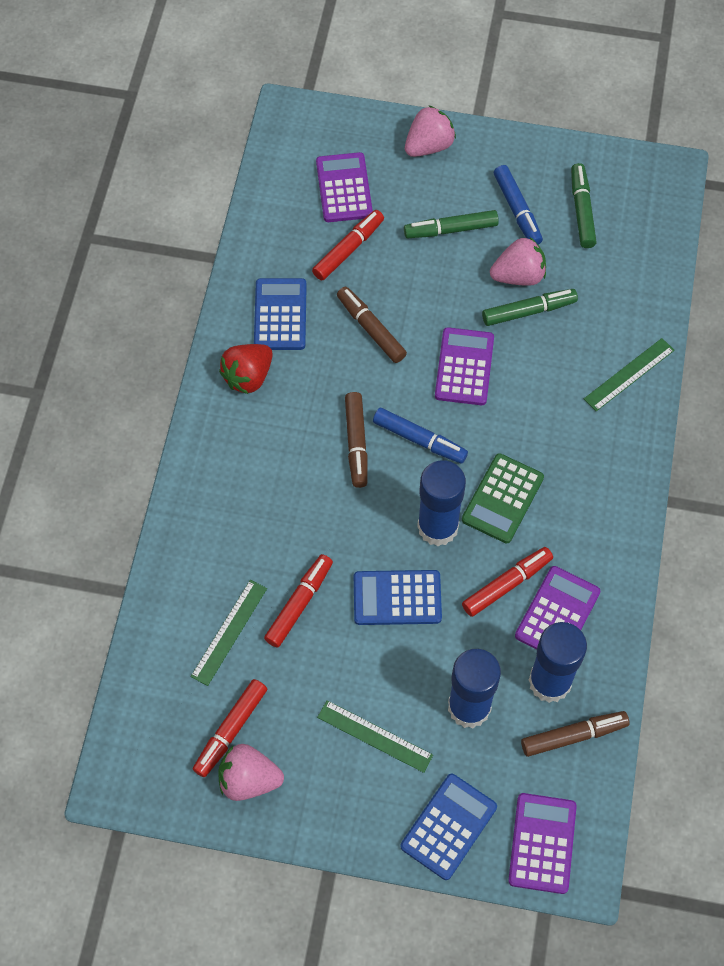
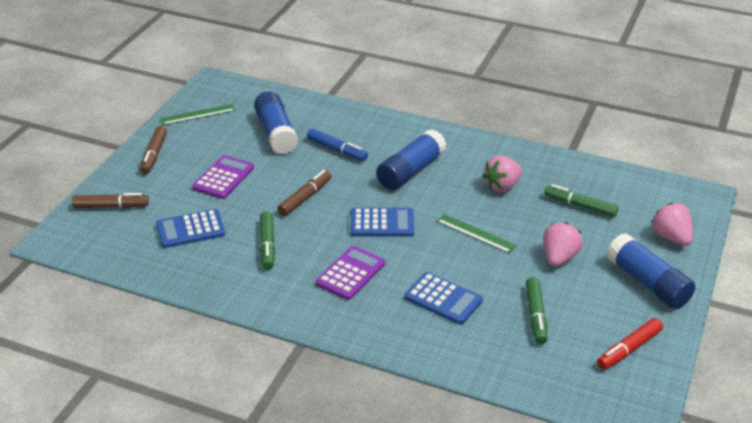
blue marker: [373,408,468,464] [494,165,543,245] = 2 -> [307,129,368,161] = 1
green calculator: [462,453,544,543] = 1 -> none = 0
green ruler: [191,580,267,686] [317,700,433,773] [584,338,675,412] = 3 -> [161,104,235,125] [437,214,517,253] = 2
purple calculator: [316,152,373,222] [435,327,494,405] [508,793,577,894] [515,566,600,650] = 4 -> [192,155,254,199] [316,246,385,300] = 2
red marker: [193,679,267,778] [264,554,333,648] [312,210,384,280] [462,547,553,617] = 4 -> [597,318,663,370] = 1
red strawberry: [219,344,273,394] = 1 -> none = 0

